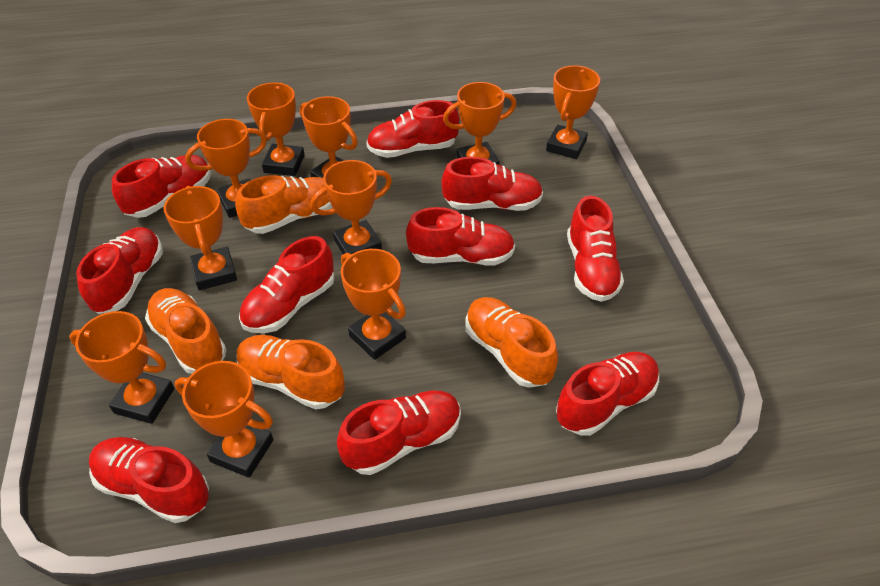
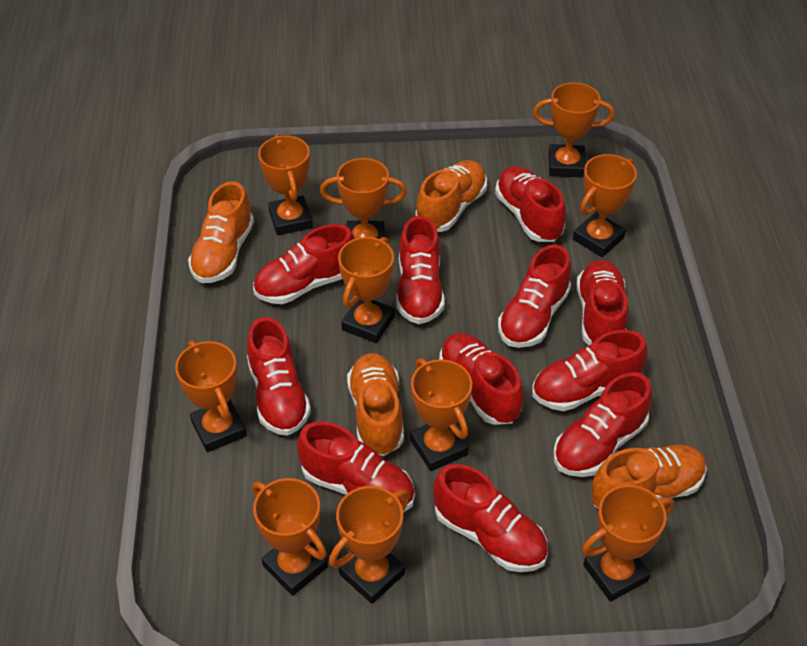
red shoe: [76,227,163,314] [89,437,209,523] [112,155,211,218] [239,236,335,333] [337,391,461,475] [366,100,459,158] [406,207,515,265] [441,157,543,211] [556,352,659,436] [567,196,624,302] = 10 -> [247,317,311,436] [253,224,355,304] [297,421,415,513] [396,216,444,324] [433,464,548,572] [439,333,523,425] [495,166,566,242] [498,244,571,348] [532,330,648,411] [553,372,652,477] [576,260,628,345] = 11

